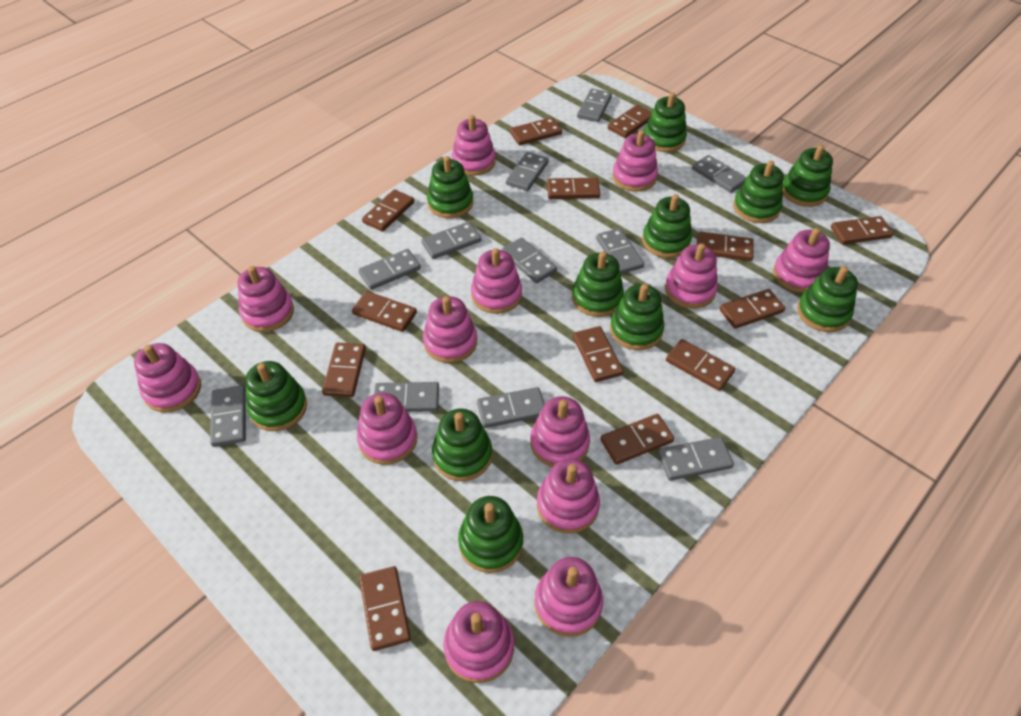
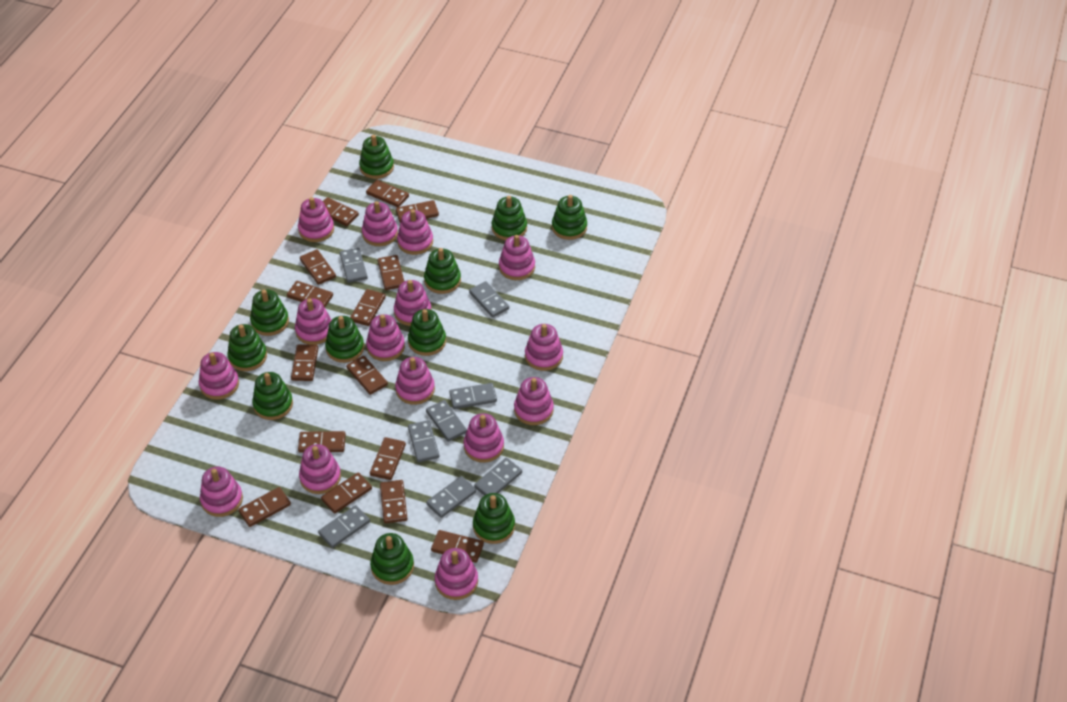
brown domino: [322,342,366,397] [352,291,417,332] [359,566,411,651] [362,189,414,232] [510,117,562,145] [547,178,600,199] [573,326,623,382] [600,414,674,465] [608,105,652,138] [666,339,735,391] [697,232,754,261] [719,289,785,329] [831,216,893,245] = 13 -> [238,487,291,527] [287,281,333,307] [291,344,318,381] [298,431,346,453] [300,249,336,285] [321,472,372,514] [323,197,359,226] [346,356,388,395] [350,289,386,326] [366,180,409,207] [370,437,406,480] [378,255,404,290] [380,480,407,523] [396,200,439,223] [431,530,484,563] = 15
grey domino: [210,385,246,447] [358,249,421,290] [374,382,439,412] [421,222,481,259] [477,387,545,428] [501,238,557,283] [506,152,549,191] [577,89,612,122] [596,228,644,274] [658,437,734,481] [692,155,747,193] = 11 -> [318,505,370,548] [340,248,368,283] [408,420,439,462] [426,400,467,442] [426,476,476,518] [449,383,497,409] [469,281,509,317] [474,458,522,496] = 8
pink stacking toy: [134,343,201,413] [237,266,294,332] [357,393,417,465] [423,296,477,363] [443,601,514,683] [452,115,496,176] [471,248,522,314] [530,396,590,467] [534,557,603,637] [537,458,600,534] [612,130,658,192] [665,243,718,309] [773,228,830,293] = 13 -> [199,352,239,400] [200,467,243,517] [295,298,331,345] [298,197,334,242] [299,444,341,494] [362,201,398,246] [366,314,405,361] [394,280,431,326] [395,357,435,405] [397,209,433,255] [435,548,478,600] [464,413,504,463] [499,235,535,280] [514,377,554,425] [525,324,563,371] = 15

